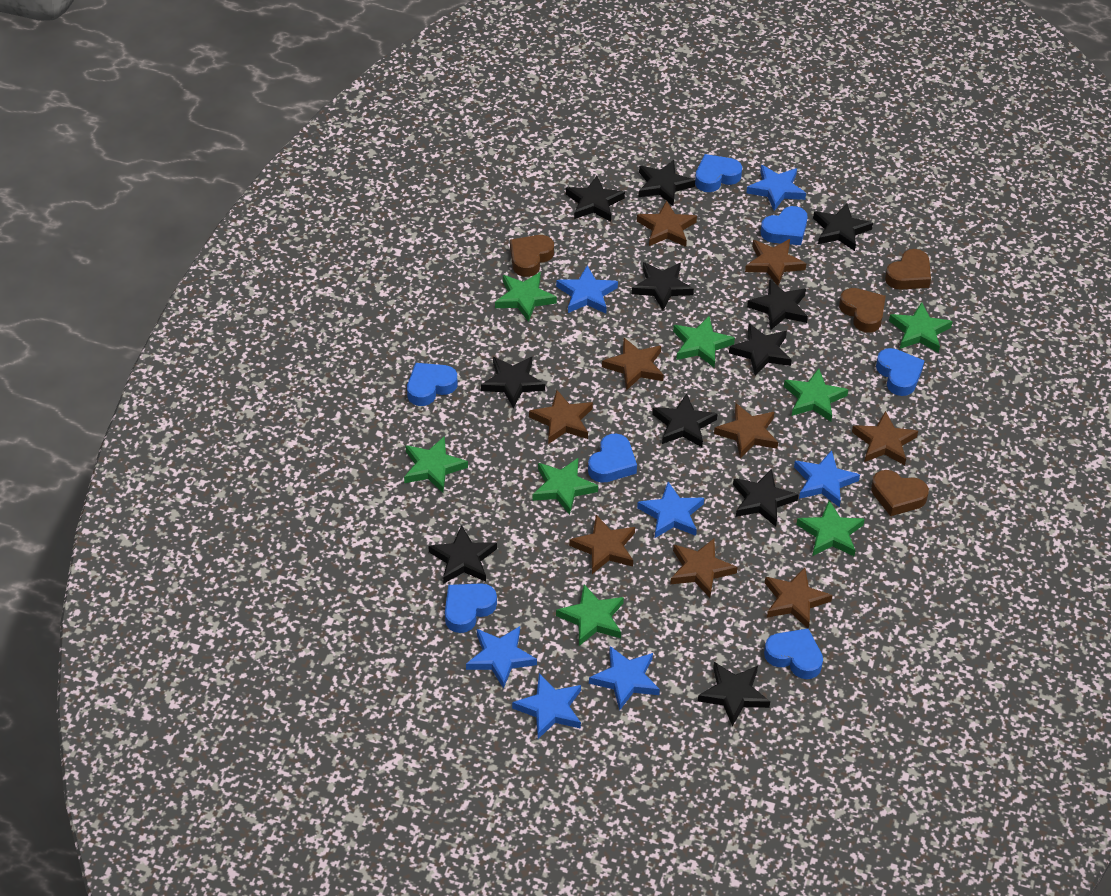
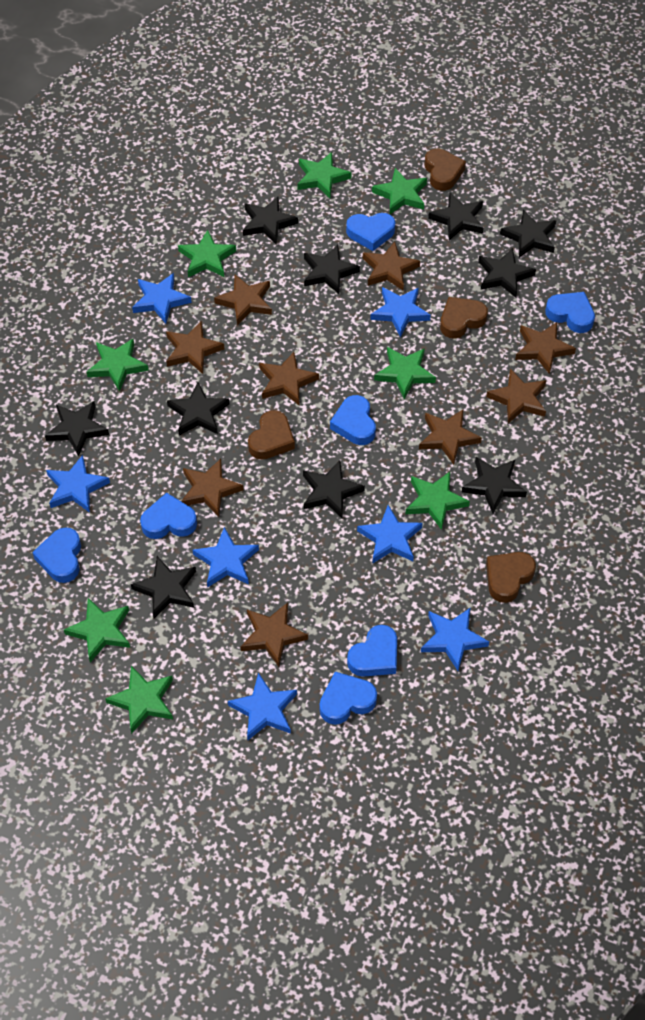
black star: [429,525,497,584] [481,357,545,408] [566,176,625,222] [632,262,694,310] [639,160,695,206] [652,394,717,447] [698,662,770,726] [729,324,792,376] [733,469,799,527] [747,279,808,330] [813,204,873,251] = 11 -> [45,401,109,456] [131,556,196,618] [167,382,230,435] [243,197,298,244] [303,460,365,518] [304,245,360,294] [428,193,483,240] [462,457,527,514] [478,247,536,298] [500,209,556,258] = 10

